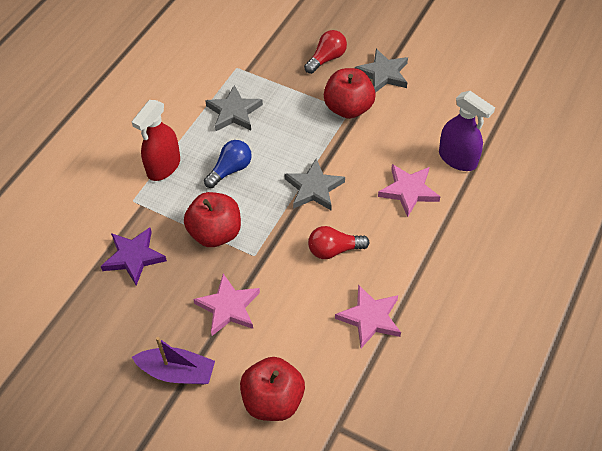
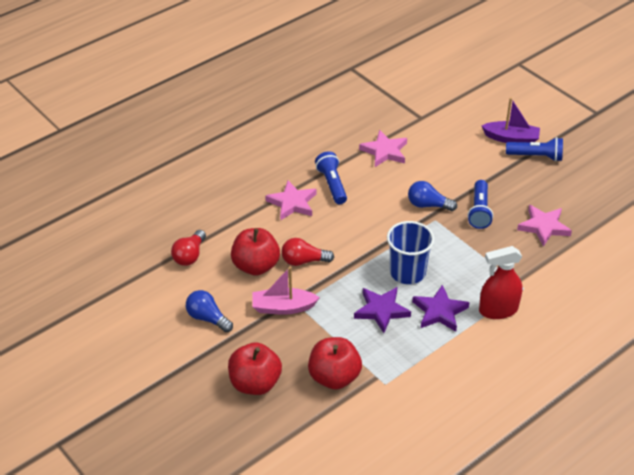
blue cup: none = 0 -> [387,221,435,284] = 1
blue flashlight: none = 0 -> [315,151,347,204] [467,180,493,229] [506,137,563,162] = 3
blue light bulb: [204,140,252,188] = 1 -> [186,290,233,332] [408,181,457,211] = 2
grey star: [205,85,263,131] [284,159,345,210] [355,49,408,93] = 3 -> none = 0
pink boat: none = 0 -> [253,266,320,315] = 1
purple spray bottle: [439,91,495,171] = 1 -> none = 0
purple star: [100,227,167,286] = 1 -> [354,287,411,333] [412,285,470,332] = 2

